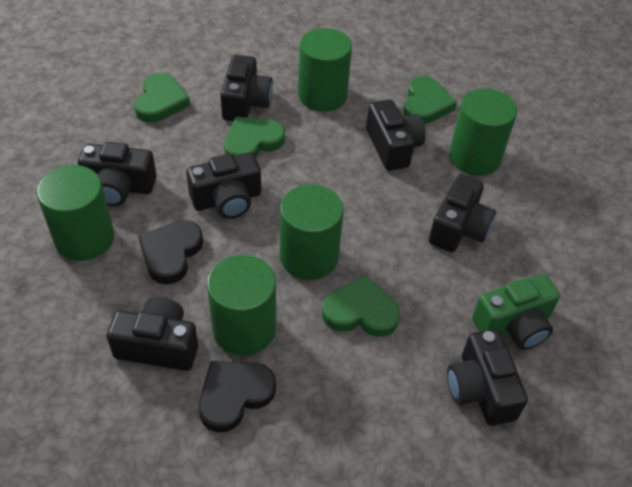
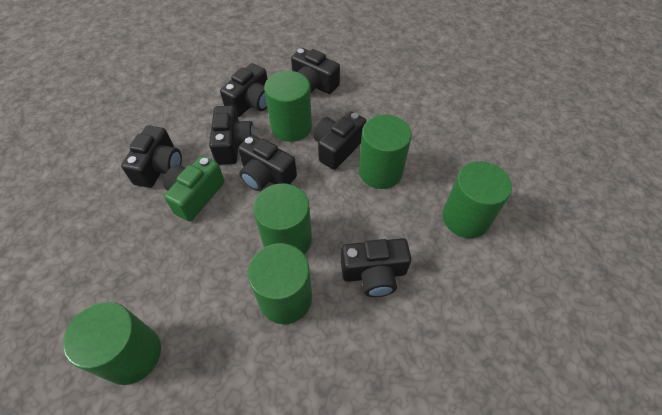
black heart: [138,220,203,284] [199,361,276,433] = 2 -> none = 0
green cylinder: [36,165,114,261] [207,255,276,356] [280,184,344,280] [298,28,352,112] [449,88,517,176] = 5 -> [63,302,161,385] [248,243,312,324] [253,183,312,254] [264,71,312,142] [359,115,412,189] [442,161,512,238] = 6
green heart: [134,73,190,123] [224,117,285,158] [322,275,400,337] [403,76,457,124] = 4 -> none = 0

